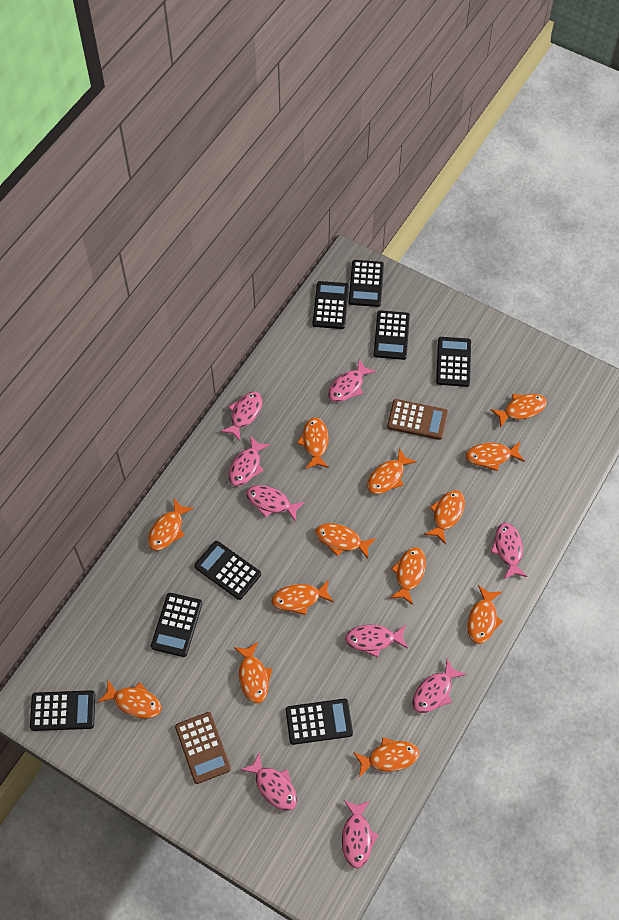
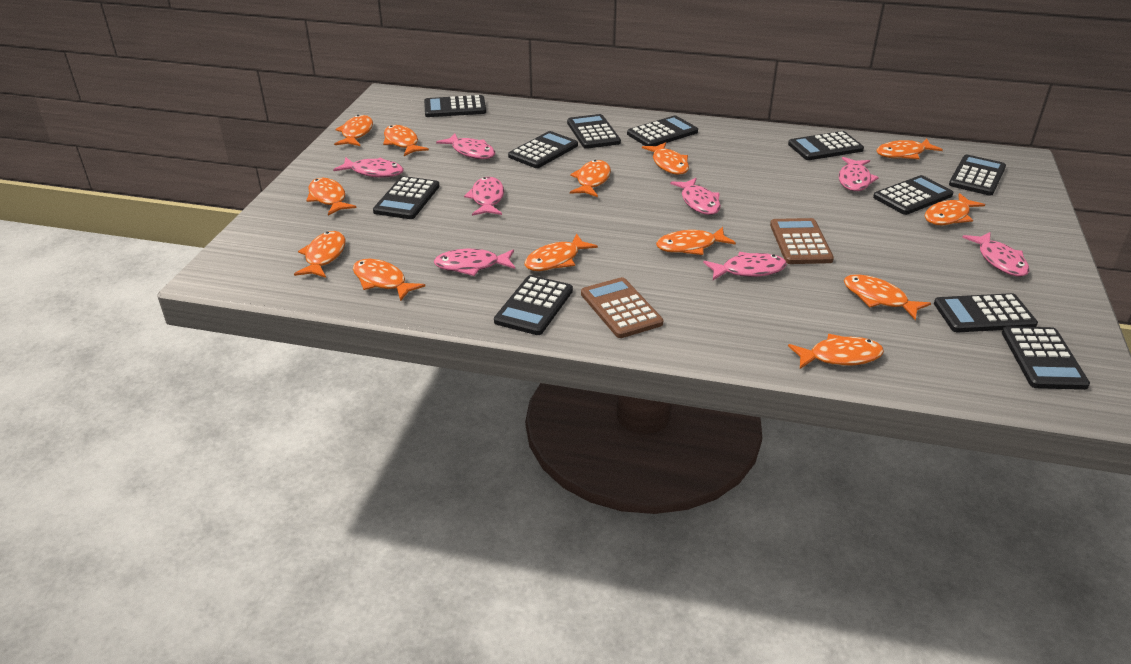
black calculator: [30,690,95,731] [151,593,202,657] [194,541,261,600] [286,699,353,745] [313,281,349,329] [349,260,384,307] [374,310,410,360] [436,337,471,387] = 8 -> [373,176,440,219] [424,95,486,117] [494,275,573,335] [508,131,578,168] [567,114,621,149] [627,116,698,146] [788,131,864,160] [873,175,953,215] [934,293,1038,332] [949,155,1006,196] [1002,326,1090,390] = 11
pink fish: [220,392,262,441] [228,436,270,486] [240,752,297,811] [246,485,305,522] [328,359,376,402] [342,800,379,868] [345,625,408,657] [412,659,466,713] [491,523,527,579] = 9 -> [333,157,404,178] [434,249,515,276] [436,133,495,159] [464,177,504,216] [670,178,721,215] [703,252,787,280] [839,157,879,191] [962,232,1030,277] = 8

